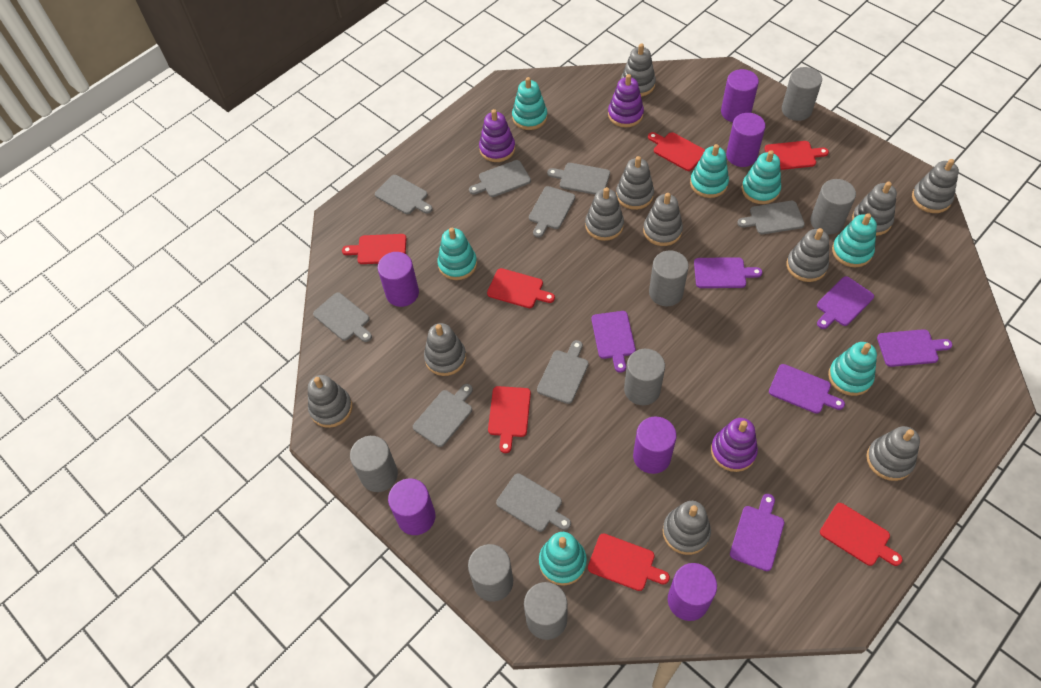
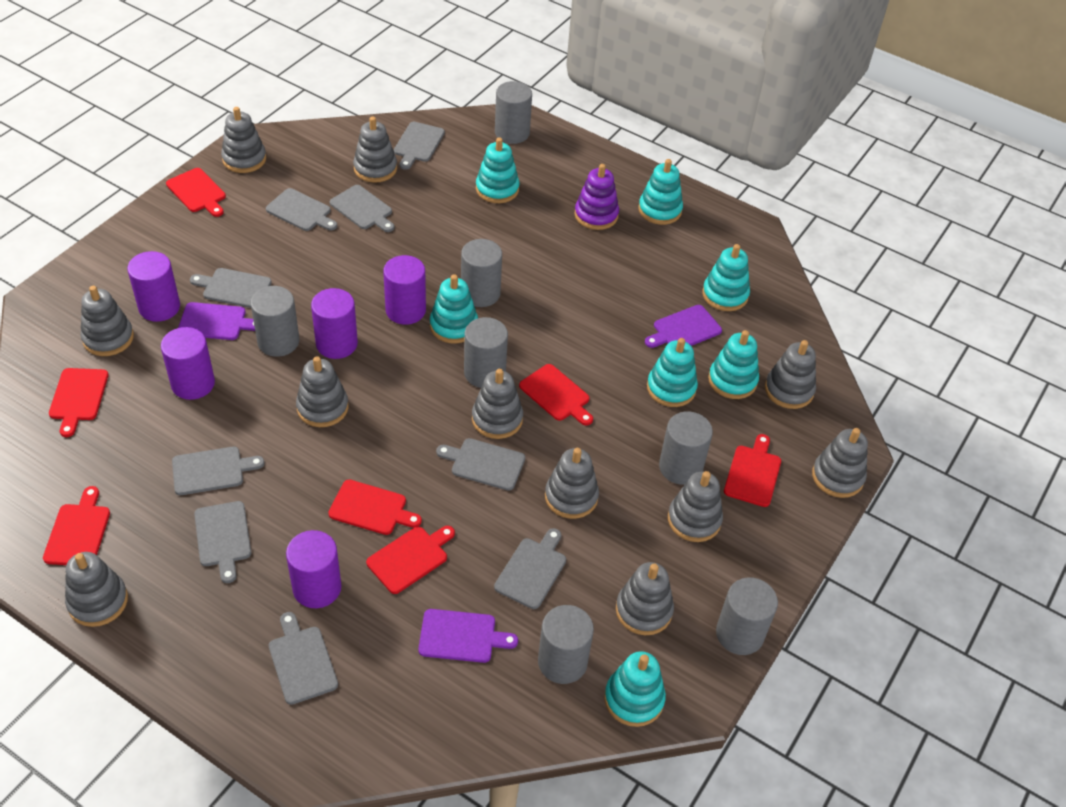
purple cutting board: [591,311,636,373] [694,257,762,288] [730,494,784,571] [769,364,845,414] [817,276,874,329] [877,329,952,367] = 6 -> [178,302,255,340] [418,609,518,663] [645,305,722,348] = 3
purple cylinder: [378,252,419,307] [388,478,435,535] [633,416,677,474] [668,563,717,621] [721,69,759,122] [726,113,766,167] = 6 -> [127,251,180,322] [161,327,215,400] [286,530,342,608] [311,288,358,359] [383,255,426,325] = 5
purple stacking toy: [479,109,515,162] [608,74,644,128] [711,418,758,472] = 3 -> [575,164,619,230] = 1

